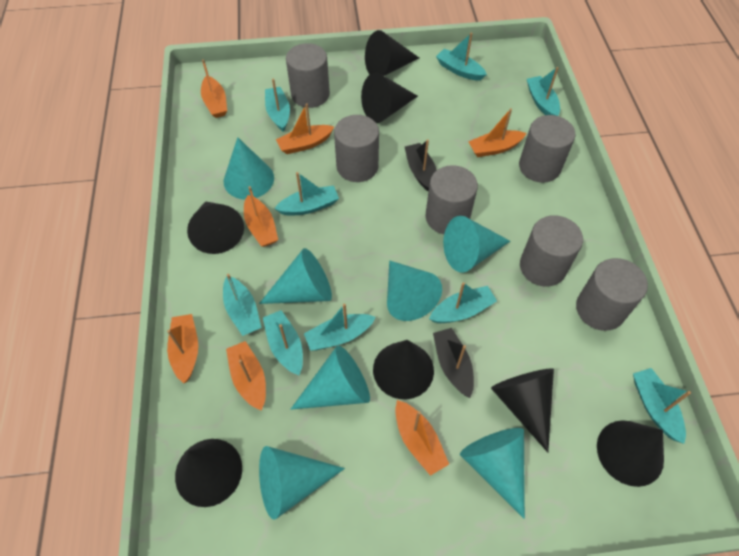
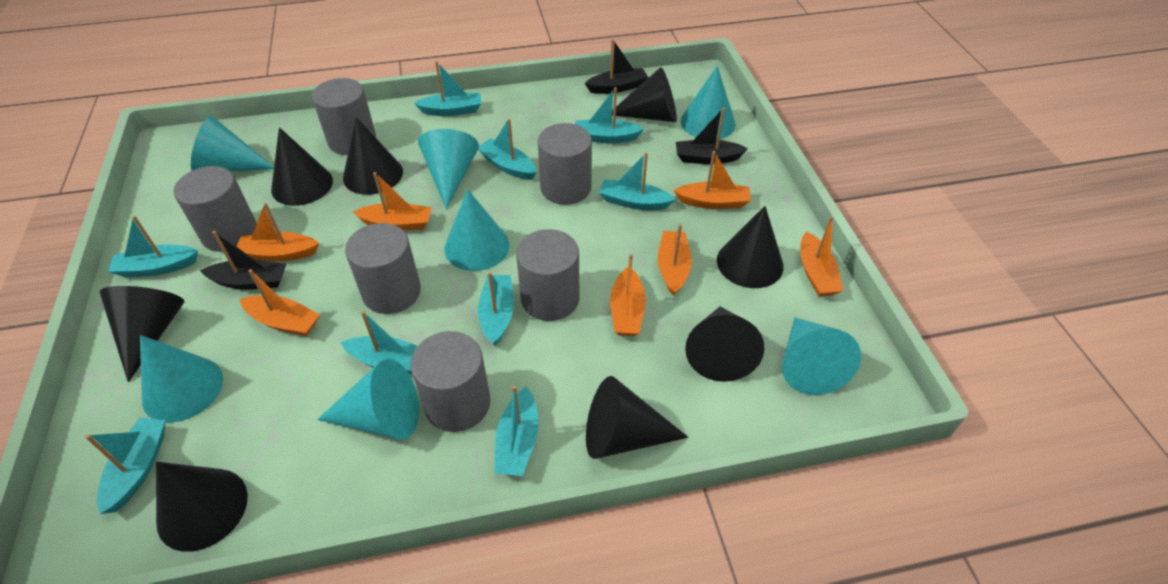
black boat: [405,139,437,192] [433,328,474,398] = 2 -> [200,231,286,290] [584,39,648,94] [676,108,748,164] = 3
black cone: [175,439,242,507] [187,201,244,254] [361,73,418,123] [365,30,419,76] [373,340,434,399] [491,368,554,452] [597,420,664,487] = 7 -> [99,286,185,382] [156,462,248,552] [271,127,333,206] [343,117,403,195] [586,376,688,459] [612,67,677,122] [685,307,764,382] [717,206,784,288] = 8

